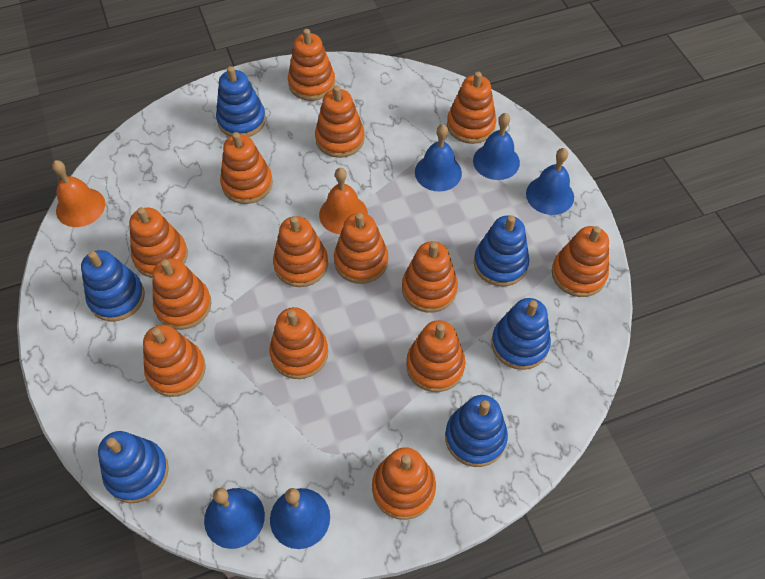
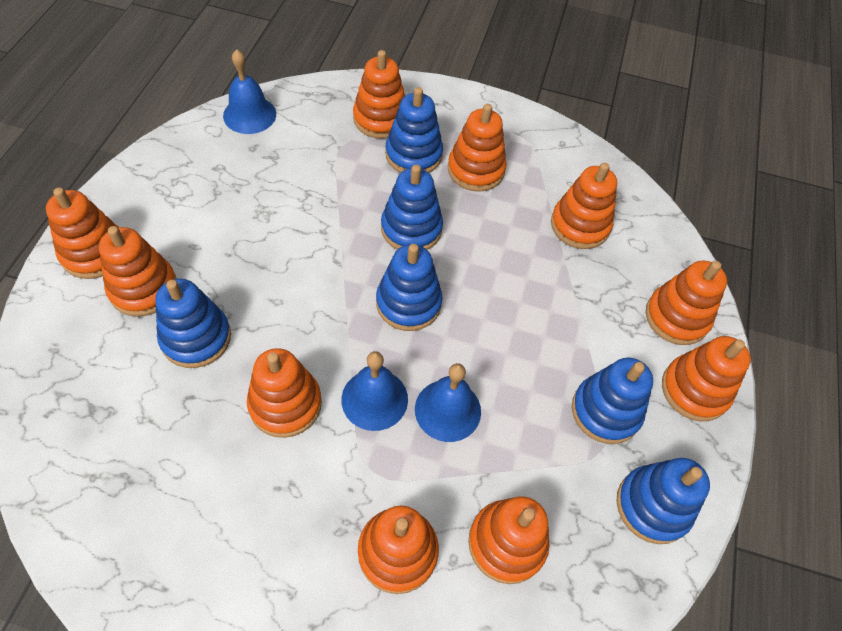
blue bell: [204,488,265,549] [270,488,330,549] [415,124,462,192] [473,113,520,180] [526,148,574,215] = 5 -> [223,49,276,134] [341,351,408,431] [415,363,481,442] = 3
orange bell: [52,160,105,227] [319,168,368,234] = 2 -> none = 0
orange stacking toy: [129,207,188,278] [143,325,206,397] [152,258,211,330] [220,132,273,204] [269,307,328,379] [273,216,328,287] [288,29,335,101] [315,85,365,158] [334,213,388,284] [372,447,436,520] [402,241,458,313] [406,320,465,392] [447,72,496,144] [552,226,609,297] = 14 -> [46,187,119,279] [99,226,177,317] [247,348,322,438] [353,50,405,139] [358,506,439,594] [448,104,507,192] [468,496,550,584] [551,162,617,249] [646,261,727,345] [662,336,751,421] = 10

